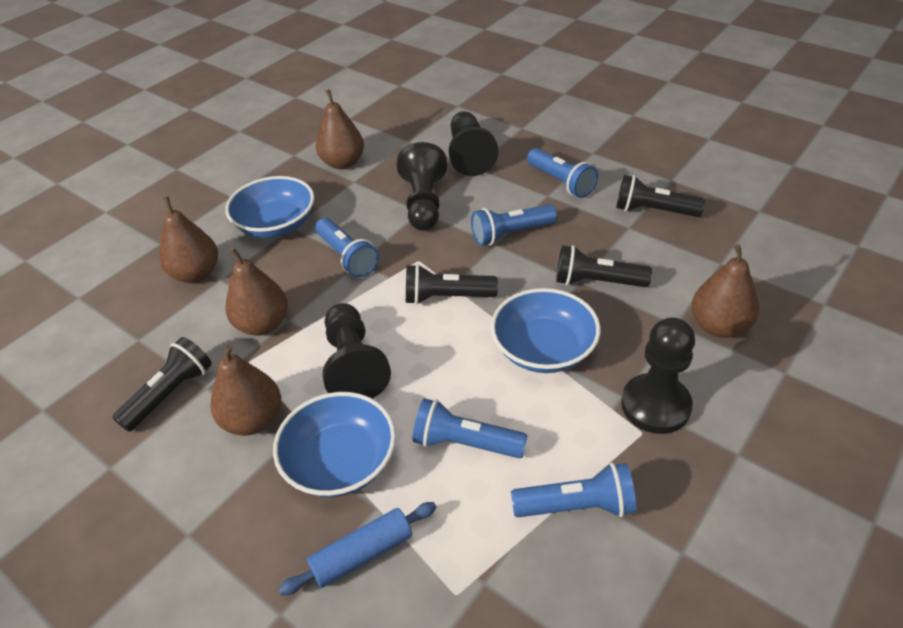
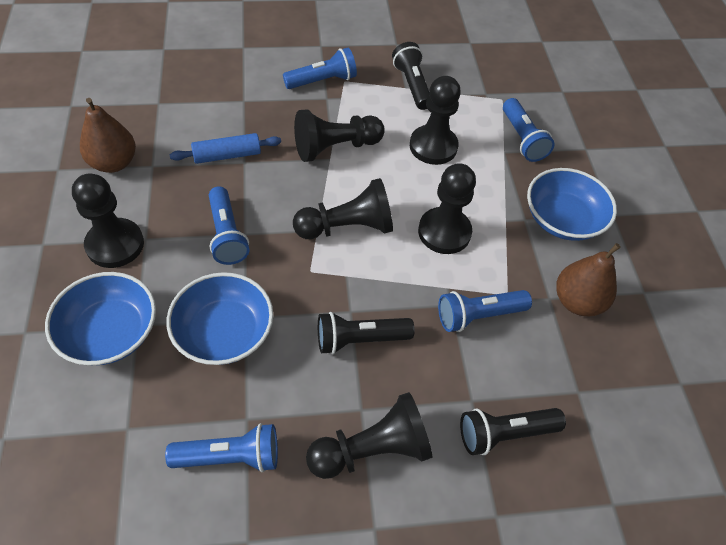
black flashlight: [113,337,212,432] [406,264,498,305] [556,245,652,287] [616,175,705,217] = 4 -> [318,312,415,354] [392,42,429,110] [460,408,566,455] = 3
black pawn: [323,303,391,399] [397,142,447,231] [449,111,499,176] [621,318,695,434] = 4 -> [72,173,144,268] [293,178,393,239] [294,110,385,162] [306,392,432,479] [410,76,461,165] [418,163,476,254] = 6
brown pear: [159,196,218,283] [211,344,281,436] [225,247,288,336] [316,89,364,169] [692,244,759,338] = 5 -> [80,98,136,173] [556,243,621,316] = 2

